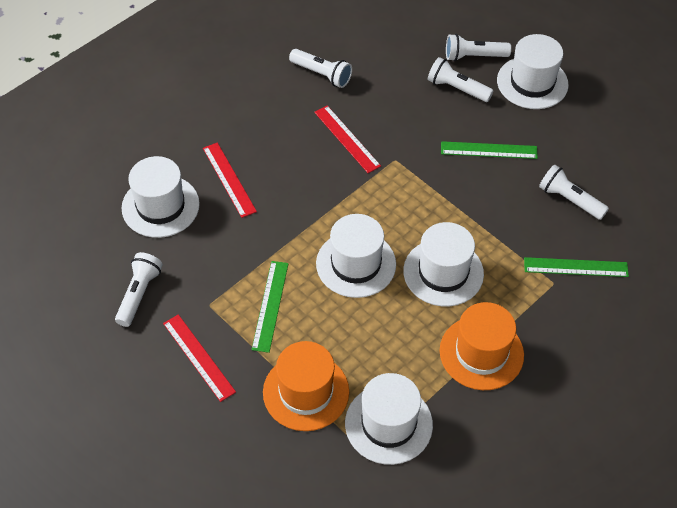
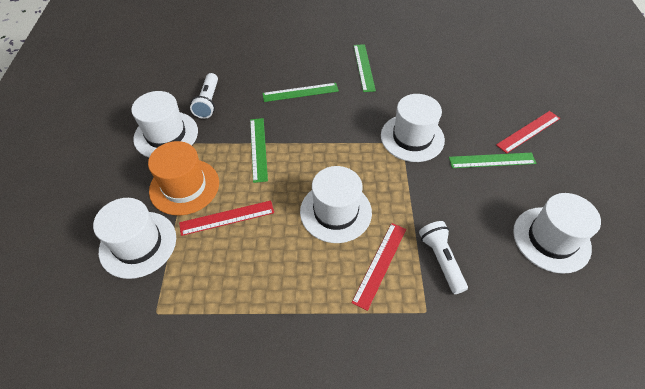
green ruler: [251,261,288,353] [441,141,538,159] [524,257,629,277] = 3 -> [250,118,268,183] [262,83,339,102] [354,44,376,92] [449,153,536,168] = 4
orange hat: [263,341,349,431] [439,302,524,390] = 2 -> [148,141,219,216] = 1
white flashlight: [115,252,163,327] [289,49,352,88] [428,57,494,102] [446,34,511,61] [539,165,609,220] = 5 -> [190,73,218,119] [419,221,468,294] = 2

